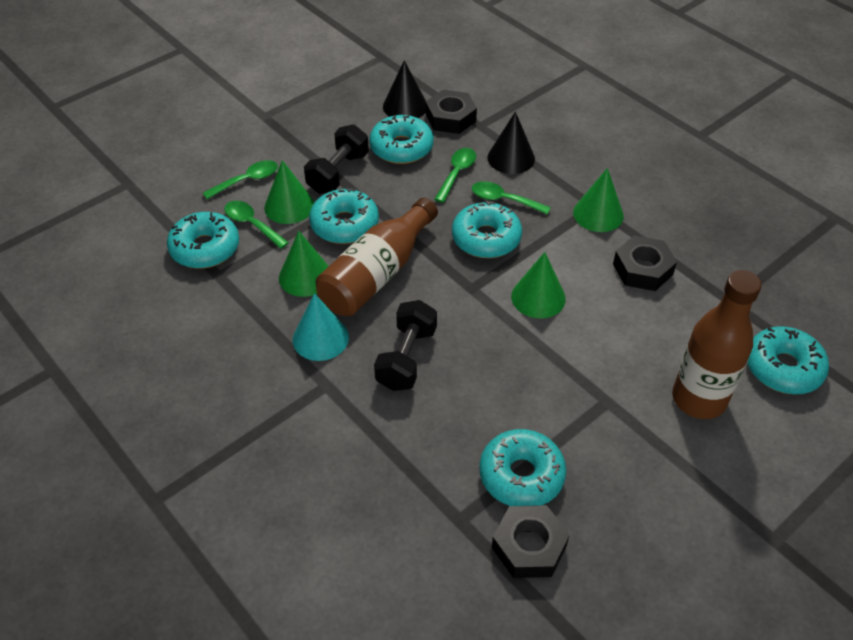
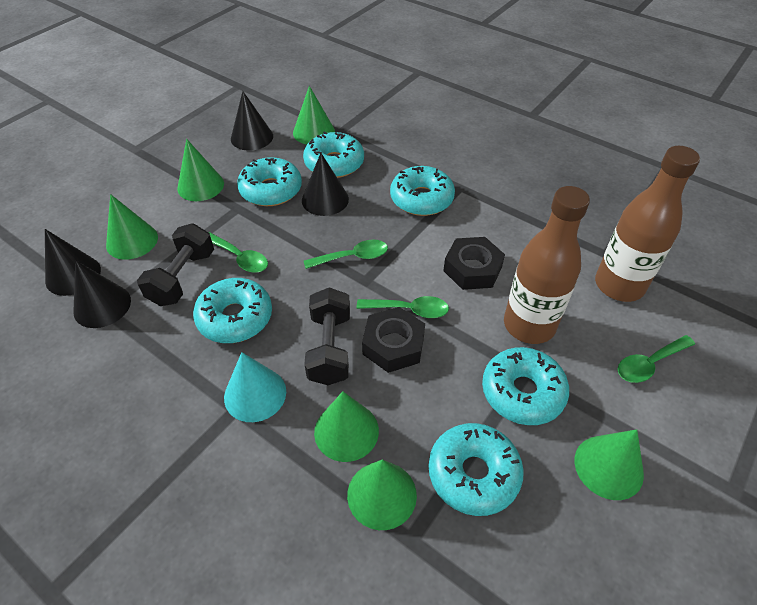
black cone: [383,60,426,118] [487,112,535,174] = 2 -> [45,229,101,296] [74,260,131,328] [231,91,273,151] [302,153,349,216] = 4
black nut: [426,90,477,134] [492,505,570,578] [613,235,677,291] = 3 -> [362,307,425,373] [443,237,505,290] = 2
green cone: [264,160,314,224] [279,231,329,297] [511,252,566,319] [573,168,624,232] = 4 -> [106,194,158,260] [177,139,224,201] [293,86,335,145] [314,391,379,462] [347,459,417,530] [575,429,644,500] = 6

